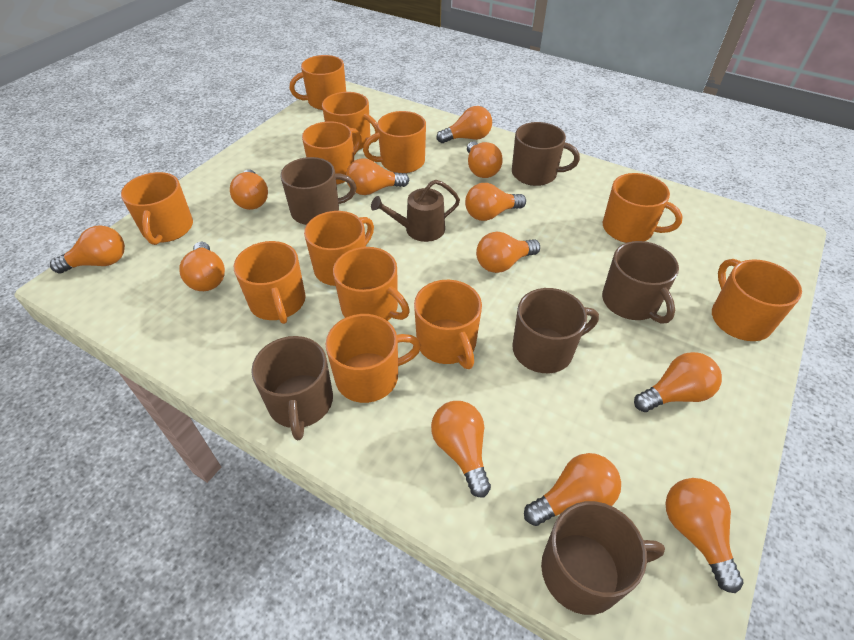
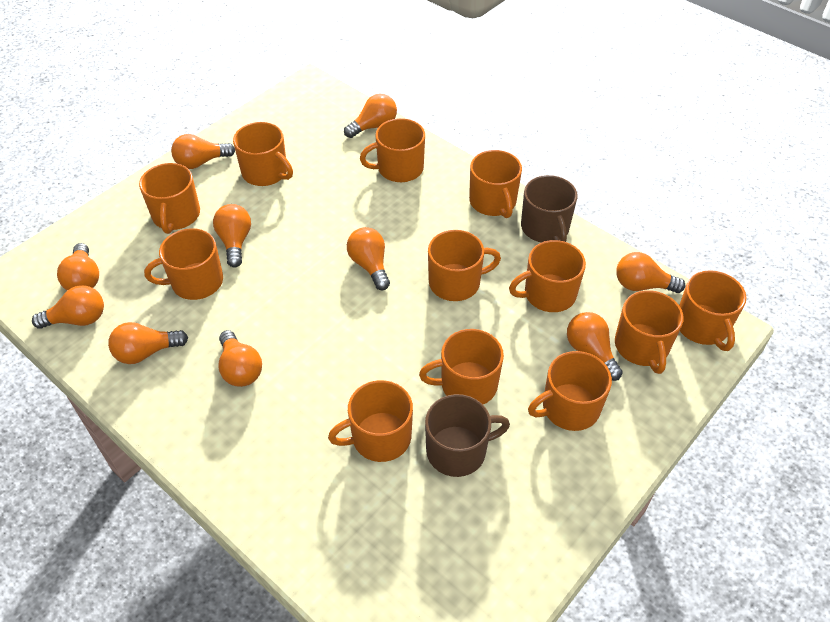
brown mug: [251,336,333,441] [280,157,357,225] [512,122,580,186] [512,288,599,373] [541,501,665,615] [602,241,679,324] = 6 -> [425,394,510,477] [521,175,578,243] = 2
brown watering can: [371,180,460,242] = 1 -> none = 0
orange light bulb: [50,225,125,274] [179,242,225,291] [230,169,268,210] [346,158,409,195] [431,401,491,498] [437,106,492,143] [465,183,526,221] [467,141,503,178] [476,232,540,273] [524,453,621,526] [634,352,722,412] [665,478,744,593] = 12 -> [32,285,104,329] [57,243,99,290] [108,322,188,364] [171,134,235,169] [213,204,251,268] [219,330,262,387] [344,94,397,138] [347,227,390,290] [567,312,623,381] [616,252,685,293] = 10

